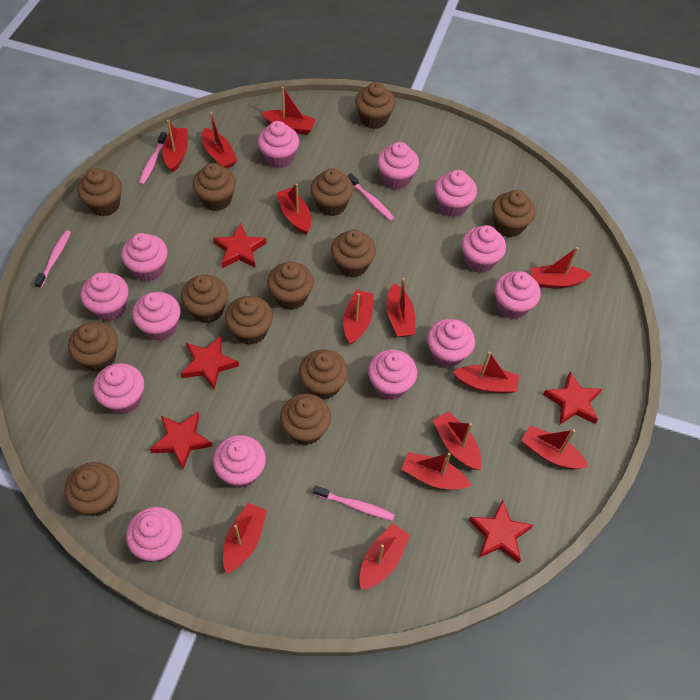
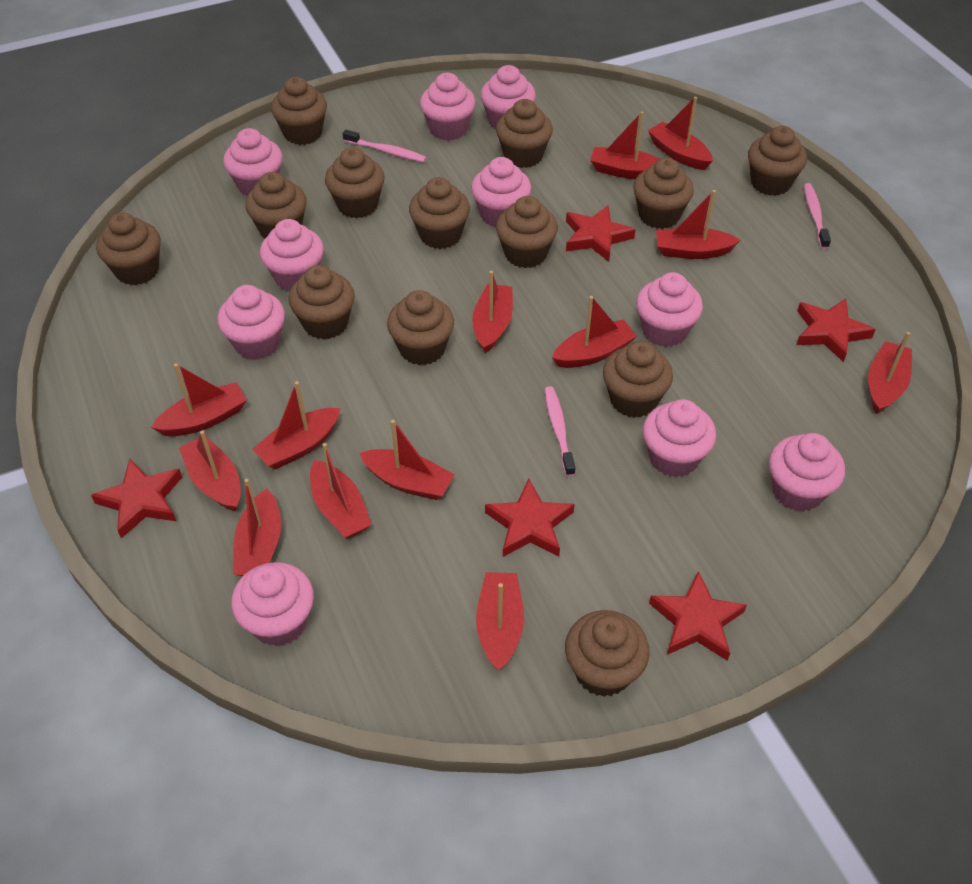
pink cupcake: [80,273,129,321] [93,363,144,414] [121,233,168,281] [126,507,182,562] [132,292,181,341] [213,435,266,488] [257,121,299,168] [368,350,417,400] [377,142,419,189] [427,319,475,368] [434,170,477,217] [461,225,506,273] [495,271,541,319] = 13 -> [217,285,285,360] [223,128,283,197] [231,562,314,646] [260,219,324,291] [420,73,476,141] [471,157,531,227] [480,65,536,129] [636,272,703,347] [643,399,716,477] [769,433,845,512] = 10
pink toothbrush: [34,230,71,288] [139,132,167,185] [313,486,395,521] [347,173,394,221] = 4 -> [343,129,427,162] [545,386,576,477] [804,183,831,249] = 3

